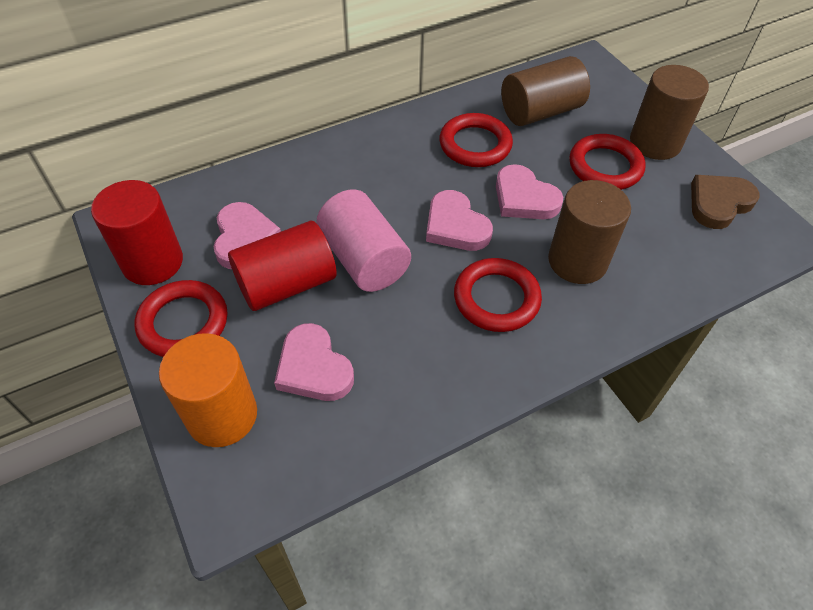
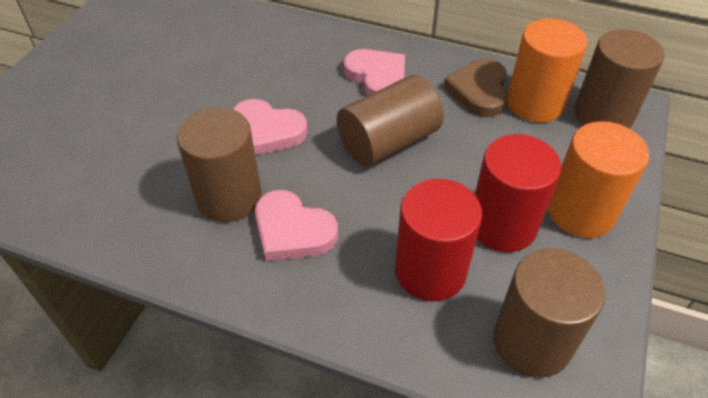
brown cylinder: [501,56,590,126] [548,180,631,284] [630,65,709,160] = 3 -> [177,107,262,222] [337,75,444,167] [493,248,605,378] [574,29,665,129] = 4
orange cylinder: [159,333,257,447] = 1 -> [507,18,587,123] [548,121,649,238] = 2
pink cylinder: [316,189,411,292] = 1 -> none = 0
pink heart: [213,202,281,269] [274,323,354,401] [426,190,493,251] [496,164,563,219] = 4 -> [233,99,308,155] [255,190,338,261] [344,49,405,96] = 3
red ring: [135,280,228,357] [439,113,513,167] [454,258,542,332] [569,134,646,190] = 4 -> none = 0

